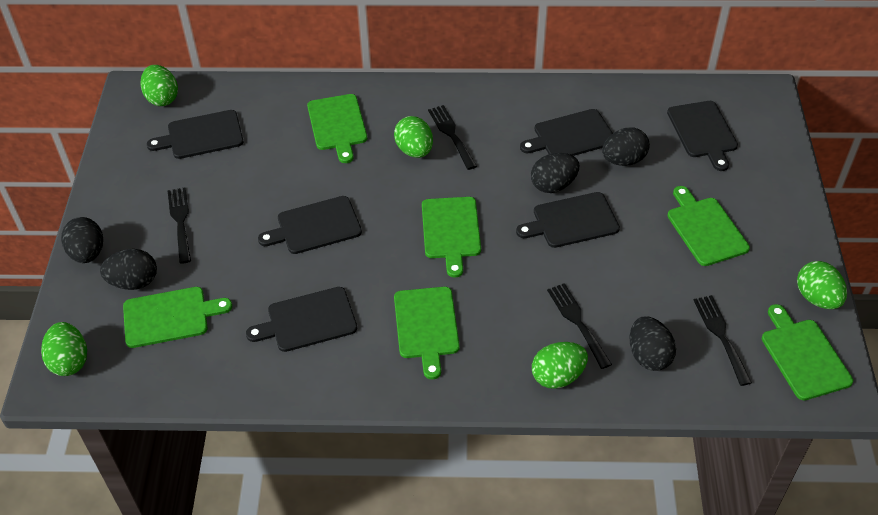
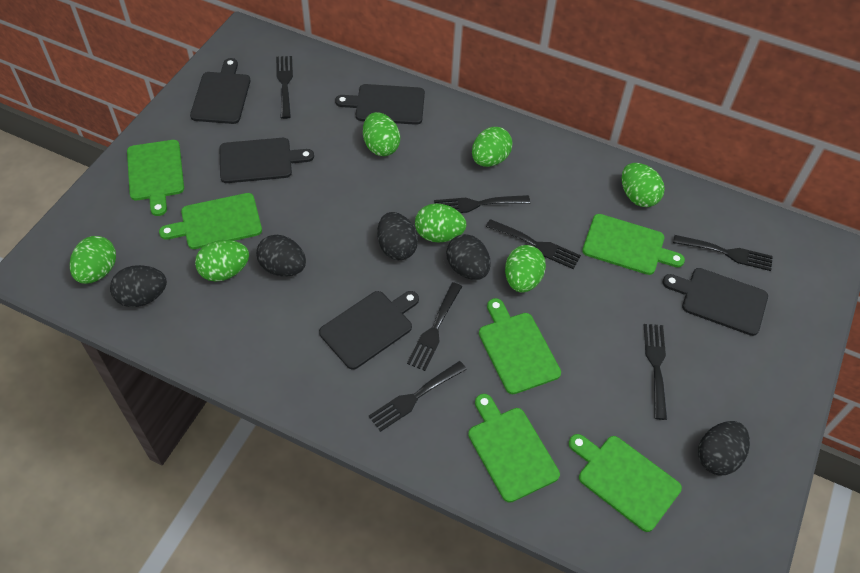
black cutting board: [147,110,244,159] [246,287,357,352] [258,196,362,254] [516,192,620,248] [520,109,613,156] [667,101,738,171] = 6 -> [190,58,250,124] [220,138,314,183] [319,291,419,370] [335,84,425,125] [663,268,768,336] = 5
black fork: [168,187,191,264] [428,105,477,170] [547,283,612,369] [694,295,752,386] = 4 -> [276,56,293,119] [368,361,467,432] [407,282,462,371] [434,195,530,213] [486,219,581,269] [644,324,667,420] [673,235,773,271] = 7
green egg: [41,322,87,376] [140,65,178,106] [394,116,433,158] [532,342,588,389] [797,261,847,309] = 5 -> [70,236,116,284] [195,240,249,281] [363,112,400,156] [415,203,466,243] [472,127,513,167] [505,245,546,293] [622,163,665,207] = 7

